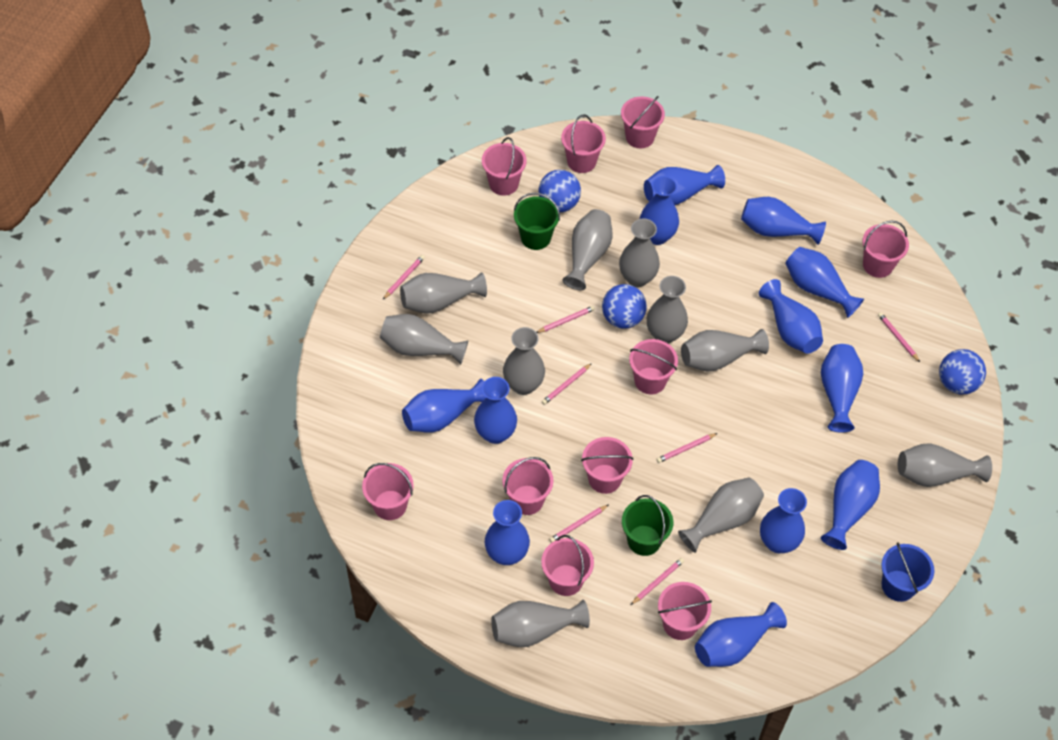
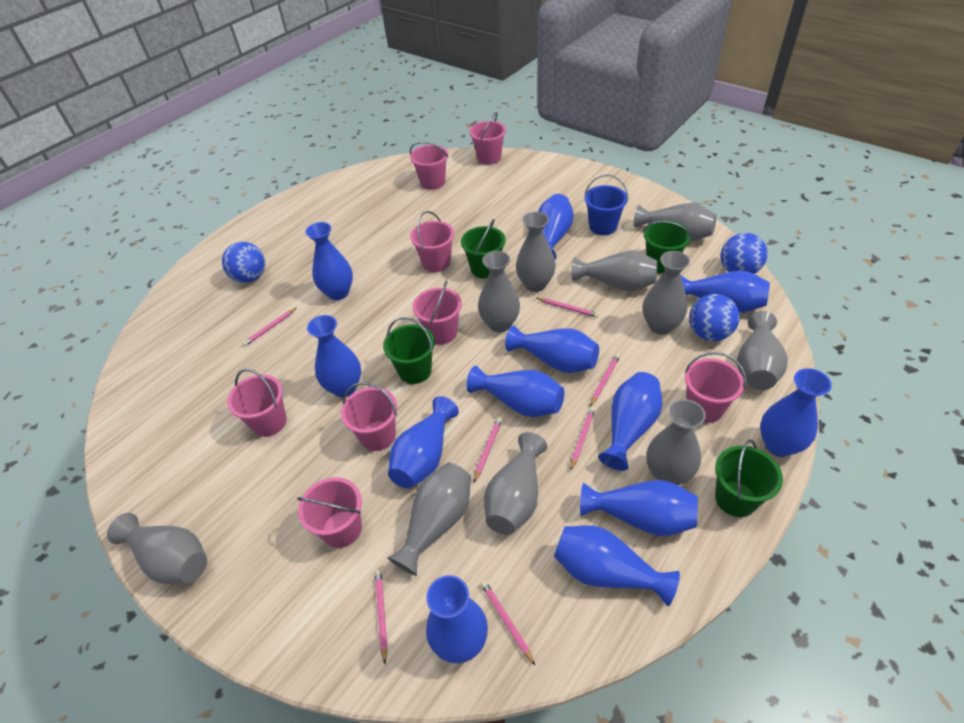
green bucket: [514,193,560,250] [622,495,673,556] = 2 -> [383,317,435,384] [461,219,506,279] [643,220,691,274] [715,439,783,517] = 4
pink bucket: [362,463,414,520] [482,137,526,196] [502,457,554,515] [541,535,594,596] [561,114,606,173] [581,437,633,494] [621,96,665,148] [629,339,678,394] [658,582,712,640] [862,220,909,278] = 10 -> [227,369,287,437] [297,477,362,548] [341,382,398,451] [410,142,448,190] [410,211,454,272] [413,281,462,345] [469,112,506,165] [685,352,746,423] = 8

